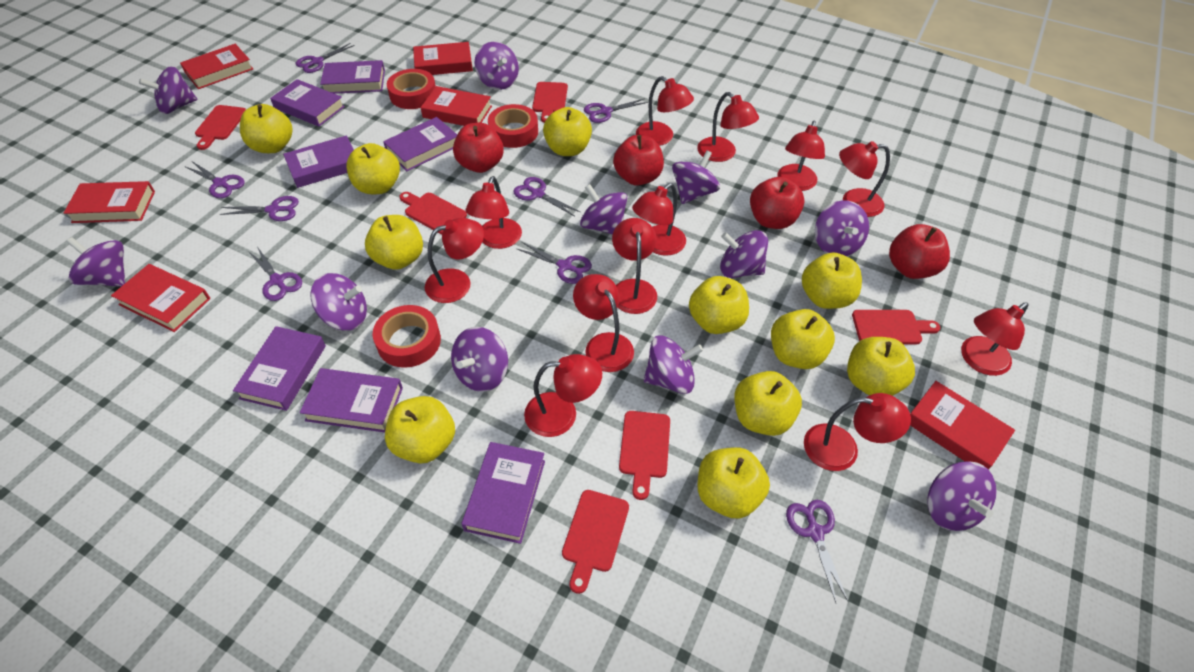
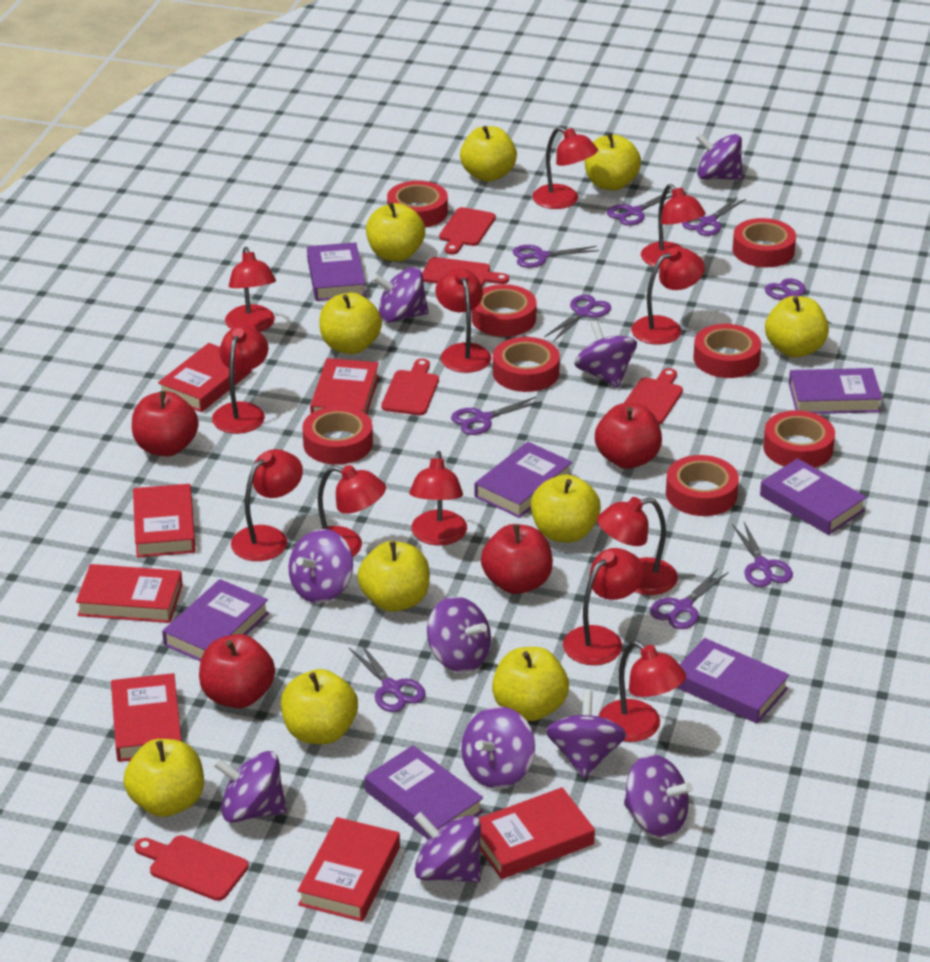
purple scissors: [186,161,245,198] [220,196,299,221] [248,248,302,301] [295,43,355,73] [513,177,580,217] [516,242,592,284] [584,98,648,123] [786,500,848,603] = 8 -> [349,642,426,712] [451,397,542,435] [513,245,599,268] [544,295,611,342] [607,190,672,226] [650,568,729,629] [682,197,746,236] [732,522,793,587] [765,278,831,324] = 9
purple spinning top: [66,237,125,287] [139,66,198,114] [310,273,367,330] [451,327,508,392] [475,42,519,90] [580,184,627,234] [644,335,703,394] [672,150,720,204] [720,230,768,278] [815,200,869,256] [927,461,997,531] = 11 -> [213,751,287,822] [288,529,353,603] [372,267,429,323] [414,812,481,882] [427,596,491,673] [461,706,535,789] [545,690,627,779] [574,320,637,388] [624,754,693,837] [696,133,743,180] = 10
red book: [64,181,155,223] [111,264,210,332] [180,44,253,89] [413,42,473,75] [420,86,492,126] [910,381,1015,470] = 6 -> [76,564,183,623] [111,673,181,762] [133,484,196,558] [158,343,252,412] [297,817,400,922] [310,358,379,414] [479,787,595,879] = 7
red cutting board: [195,105,246,150] [399,192,467,235] [532,82,568,123] [562,490,629,594] [619,411,670,500] [852,310,940,345] = 6 -> [134,835,249,901] [381,359,439,415] [422,257,509,287] [439,207,496,255] [624,368,683,425] = 5
red tape: [373,305,441,368] [387,69,436,109] [488,104,538,148] = 3 -> [302,406,373,465] [387,181,448,228] [472,284,537,337] [493,337,560,392] [666,455,739,516] [693,324,761,378] [732,218,796,267] [763,410,835,468] = 8
yellow apple: [240,104,293,153] [346,143,400,194] [365,215,423,270] [385,396,455,463] [543,107,592,156] [689,276,749,334] [697,447,770,519] [734,371,802,436] [771,309,835,369] [802,252,862,309] [847,337,915,396] = 11 -> [123,739,204,817] [281,669,358,744] [319,293,382,354] [357,541,430,612] [366,202,425,261] [460,126,517,182] [492,647,569,721] [531,474,601,543] [585,133,641,191] [765,296,829,358] = 10

